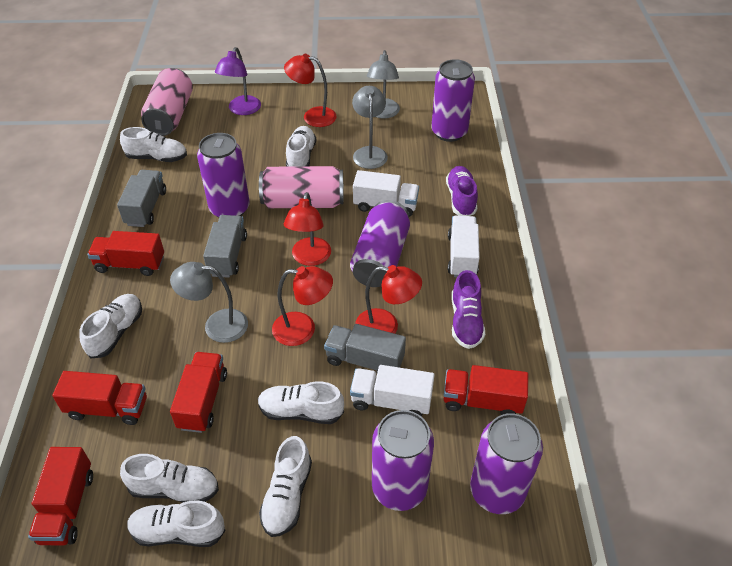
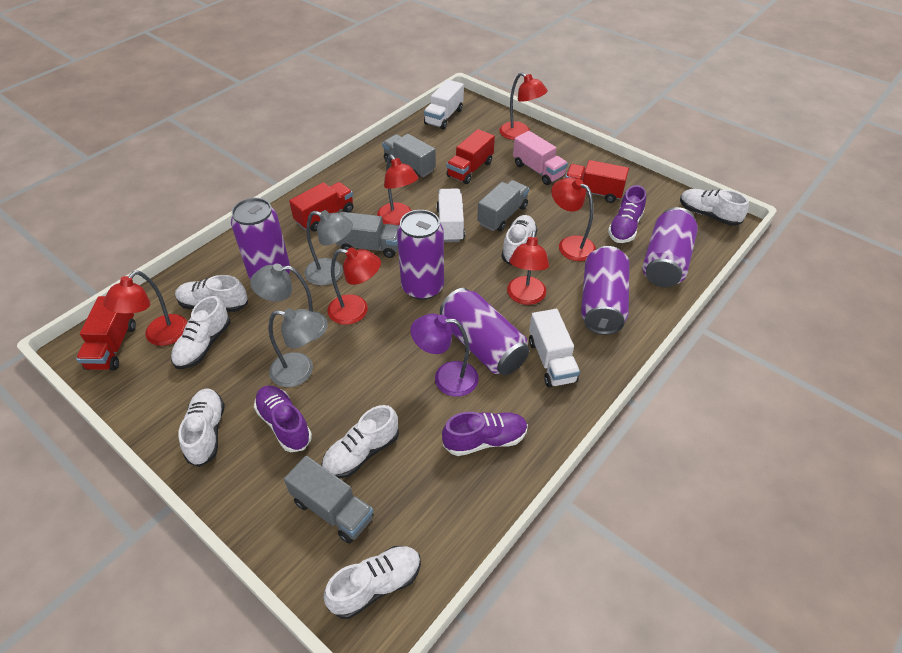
grey truck: [117,170,166,227] [203,215,247,278] [324,324,406,373] = 3 -> [284,456,374,544] [336,212,399,258] [382,134,436,177] [477,180,529,231] = 4
pink can: [141,68,193,136] [259,166,343,208] = 2 -> none = 0
pink truck: none = 0 -> [513,131,568,185] = 1
purple shoe: [446,166,478,216] [451,270,485,349] = 2 -> [254,386,312,452] [442,412,528,456] [608,185,646,243] = 3
red lamp: [272,266,333,346] [284,54,337,127] [284,192,331,266] [355,265,422,334] = 4 -> [103,271,187,346] [327,247,381,325] [377,154,419,225] [499,72,548,140] [507,231,549,305] [551,177,596,261] = 6
red truck: [28,447,93,546] [52,371,147,425] [87,231,164,276] [170,352,227,433] [444,365,528,415] = 5 -> [76,296,136,370] [289,182,353,231] [446,129,495,184] [565,160,629,203] = 4

